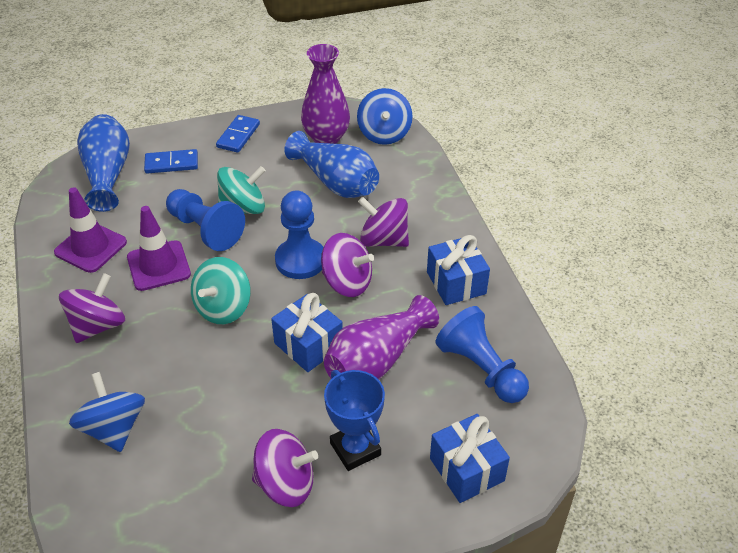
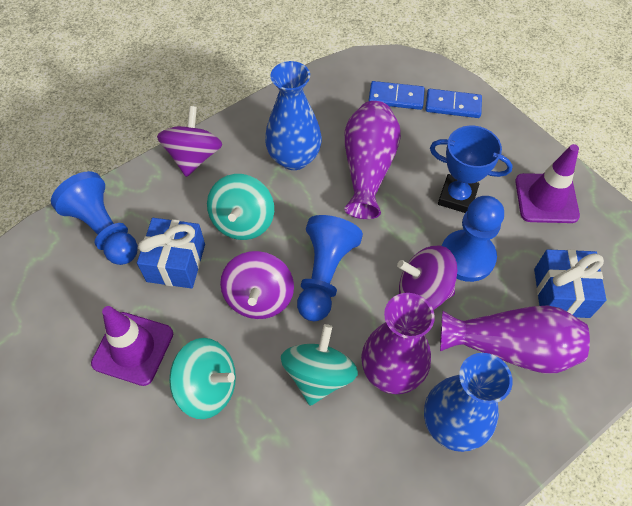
blue gift: [271,293,343,372] [427,235,490,305] [430,414,510,503] = 3 -> [137,218,205,289] [534,249,606,318] = 2
blue spinning top: [69,372,145,452] [357,88,413,145] = 2 -> none = 0
purple spinning top: [59,273,125,343] [252,429,318,507] [321,233,374,297] [358,197,409,247] = 4 -> [157,106,222,177] [220,251,294,319] [397,246,457,310] = 3
purple vase: [301,44,350,144] [324,295,439,380] = 2 -> [344,101,401,219] [361,293,435,394] [440,305,590,374] = 3
turquoise spinning top: [191,257,251,324] [217,166,266,214] = 2 -> [169,338,236,419] [207,174,274,240] [281,324,358,406] = 3

